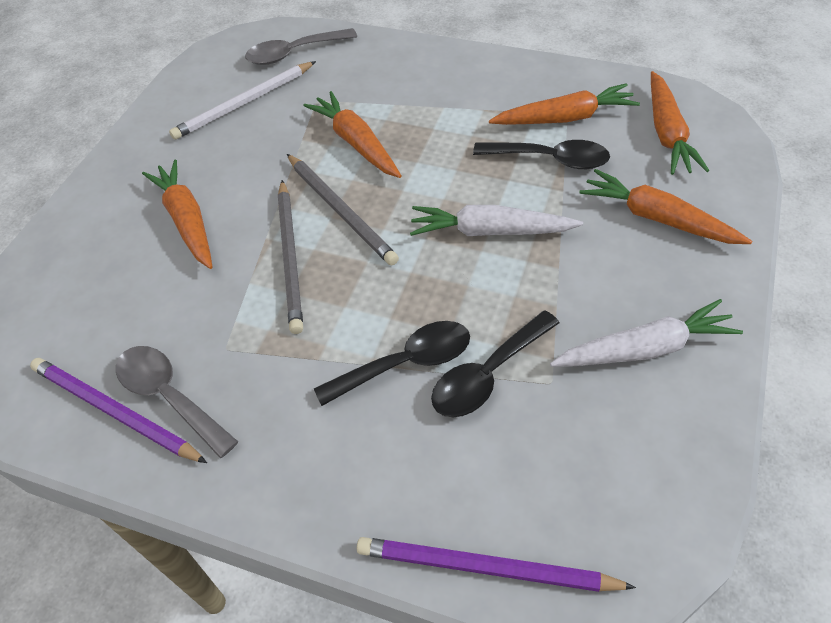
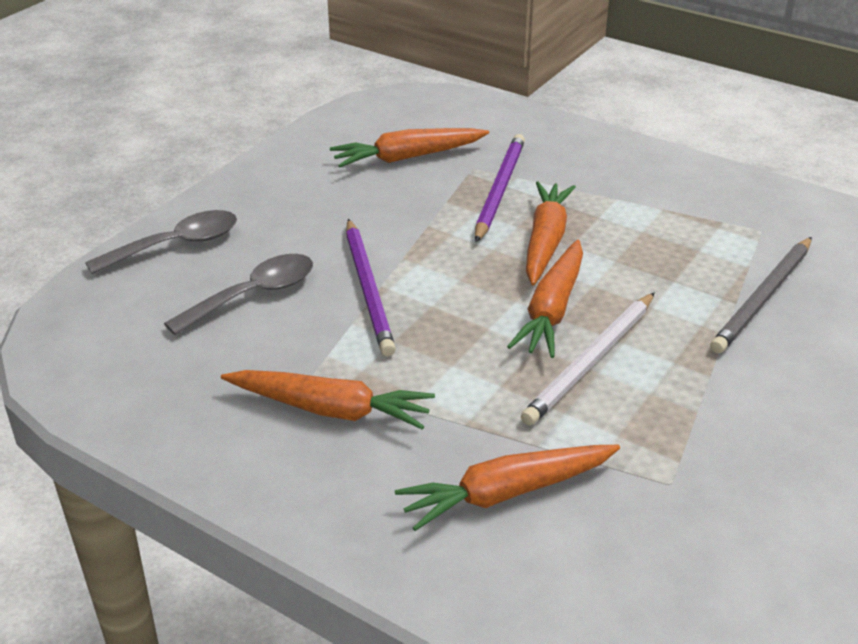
black spoon: [314,321,470,406] [431,310,559,417] [473,140,610,169] = 3 -> none = 0
grey pencil: [278,180,303,334] [287,154,399,265] = 2 -> [710,237,812,354] = 1
white carrot: [410,205,583,236] [550,299,743,367] = 2 -> none = 0

